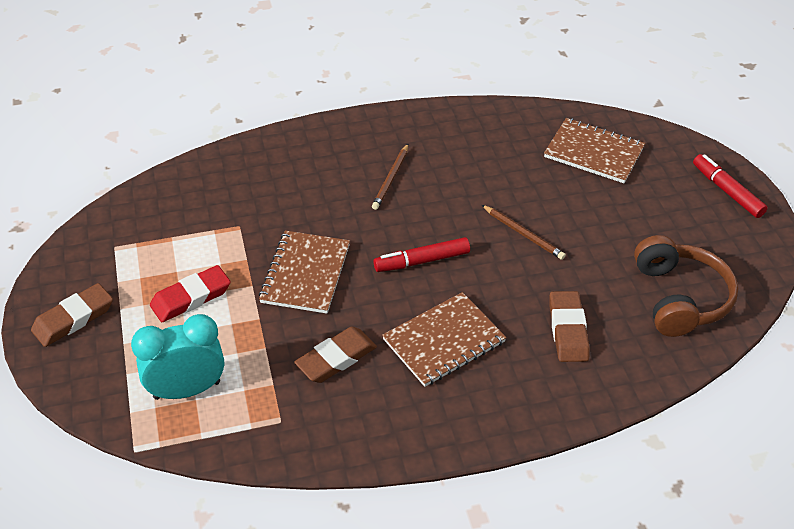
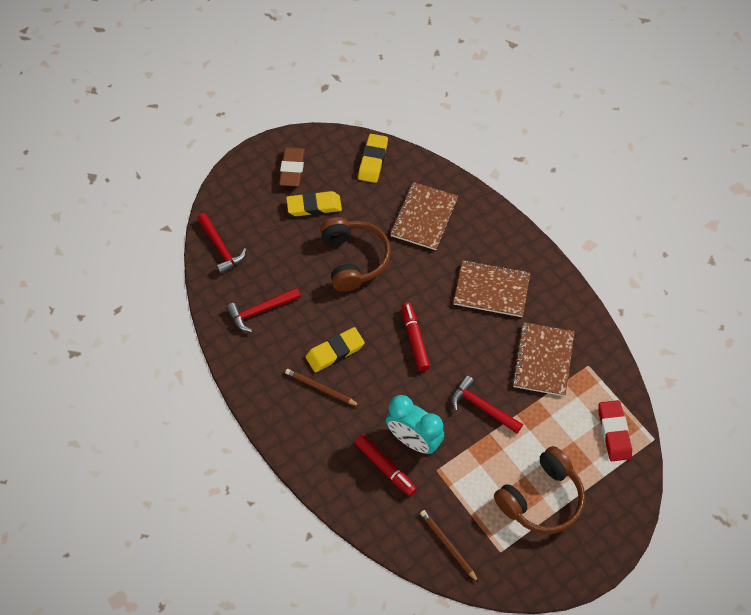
brown eraser: [31,283,113,347] [294,327,377,383] [549,291,590,362] = 3 -> [279,147,305,187] = 1
brown headphones: [634,235,738,337] = 1 -> [320,217,391,292] [494,446,585,534] = 2
red hammer: none = 0 -> [197,213,247,274] [226,287,301,332] [451,375,523,434] = 3
yellow eraser: none = 0 -> [286,191,342,216] [306,327,365,372] [358,134,388,183] = 3

